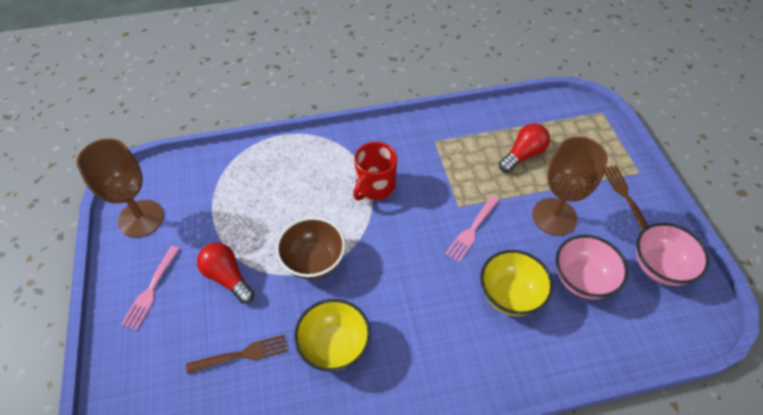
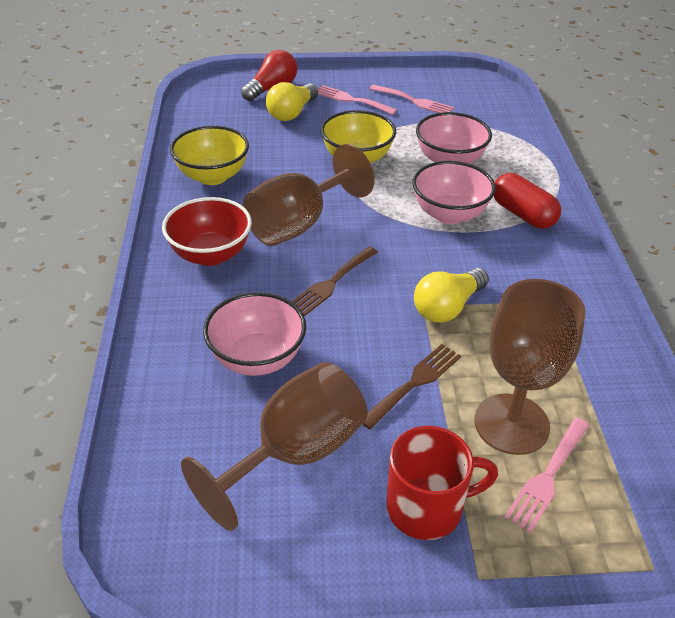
brown bowl: [276,217,345,279] = 1 -> none = 0
brown goblet: [77,138,164,238] [532,136,608,236] = 2 -> [181,362,368,531] [243,144,375,246] [474,279,586,455] = 3
pink bowl: [556,235,628,299] [636,223,709,286] = 2 -> [203,292,306,376] [412,161,496,224] [416,112,492,164] = 3
pink fork: [121,246,180,330] [445,196,499,262] = 2 -> [318,85,397,115] [369,85,454,113] [504,417,590,533] = 3
red bowl: none = 0 -> [162,197,252,266] = 1
red capsule: none = 0 -> [494,173,561,229] = 1
red light bulb: [197,243,254,304] [499,123,550,173] = 2 -> [241,50,297,101] = 1
yellow light bulb: none = 0 -> [266,82,318,121] [414,268,489,322] = 2

